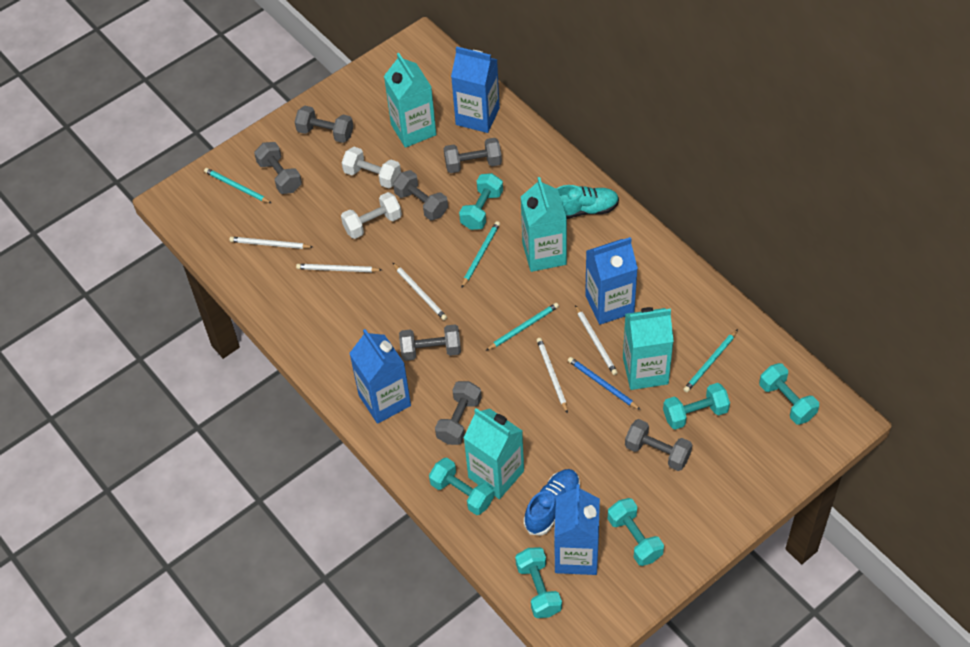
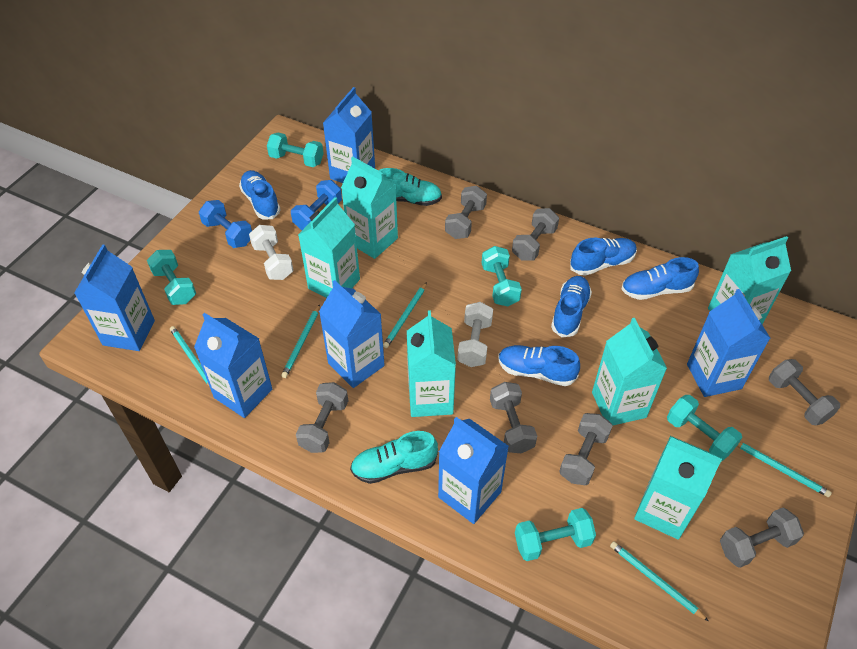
blue carton: [349,329,411,424] [451,46,500,133] [554,484,600,575] [585,237,638,325] = 4 -> [74,244,155,351] [194,313,272,418] [319,280,385,388] [323,87,375,183] [438,417,509,524] [687,289,771,397] = 6
blue dumbbell: none = 0 -> [199,200,252,248] [291,180,342,230] = 2
blue pencil: [568,357,641,410] = 1 -> none = 0
blue shoe: [524,469,580,536] = 1 -> [239,170,281,219] [498,345,580,386] [551,276,592,338] [570,238,637,276] [621,257,699,300] = 5
turquoise carton: [384,53,436,148] [463,408,524,499] [521,177,567,272] [623,307,674,390] = 4 -> [298,197,360,298] [341,157,398,259] [407,310,456,417] [592,318,667,425] [634,436,722,540] [708,236,791,324] = 6
turquoise dumbbell: [429,458,494,515] [459,173,503,230] [515,547,562,618] [608,498,664,566] [663,383,730,429] [759,363,819,425] = 6 -> [147,250,196,305] [267,133,324,167] [482,246,522,306] [515,508,596,561] [667,395,742,461] = 5
turquoise pencil: [204,168,271,203] [461,221,500,288] [486,303,559,350] [683,329,738,393] = 4 -> [170,326,209,386] [281,304,320,378] [383,282,427,348] [610,541,708,621] [737,442,832,497] = 5
turquoise shoe: [556,185,619,219] = 1 -> [350,431,438,484] [378,168,442,206] = 2
white pencil: [229,237,313,249] [296,264,382,272] [393,263,447,320] [536,338,568,414] [575,305,618,375] = 5 -> none = 0

